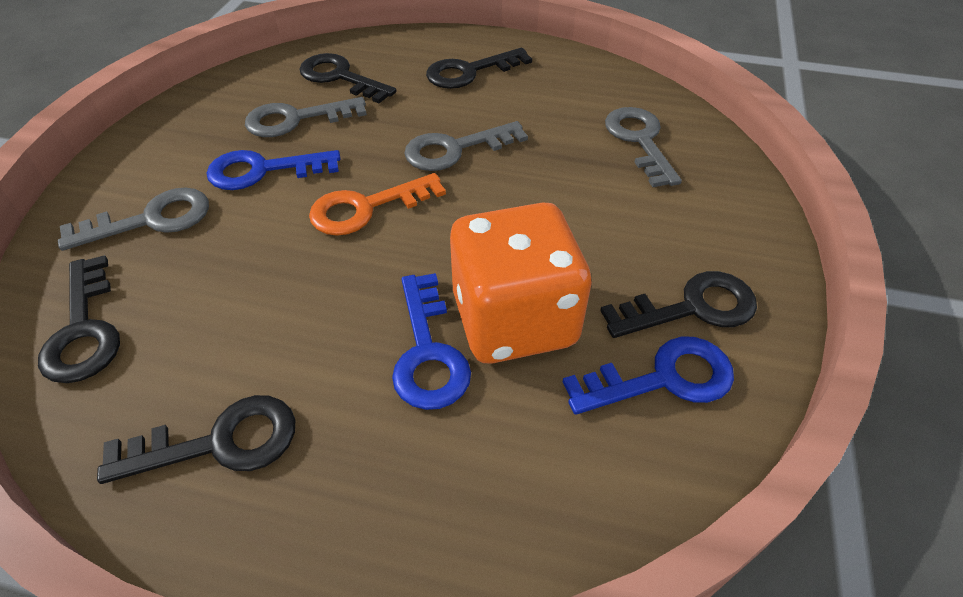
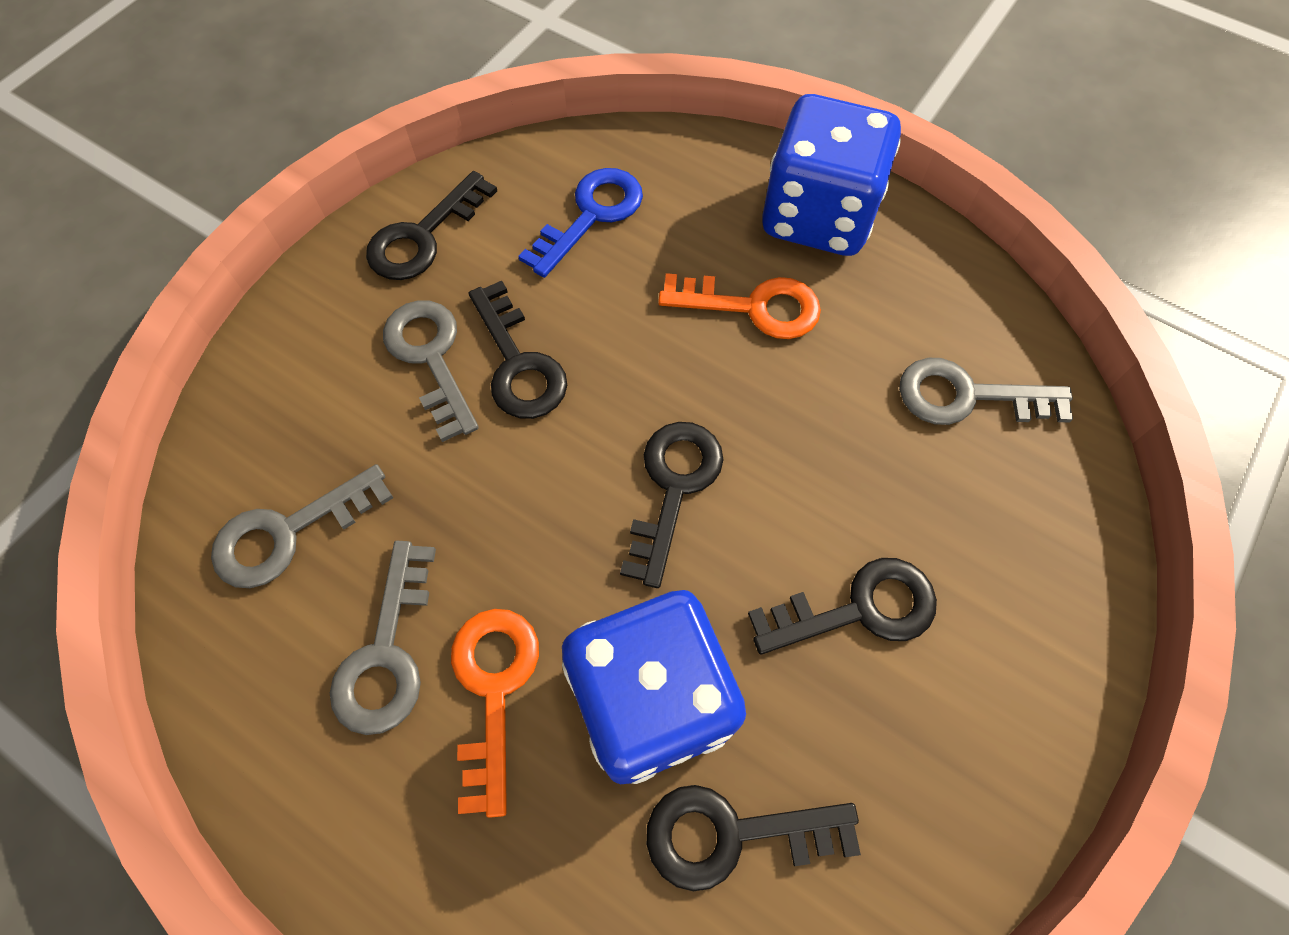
blue dice: none = 0 -> [562,590,746,784] [762,94,901,256] = 2
blue key: [207,150,341,190] [392,273,471,410] [563,337,734,415] = 3 -> [518,168,643,278] = 1
orange dice: [450,203,592,364] = 1 -> none = 0
orange key: [309,173,446,236] = 1 -> [451,609,539,818] [658,273,821,339] = 2

